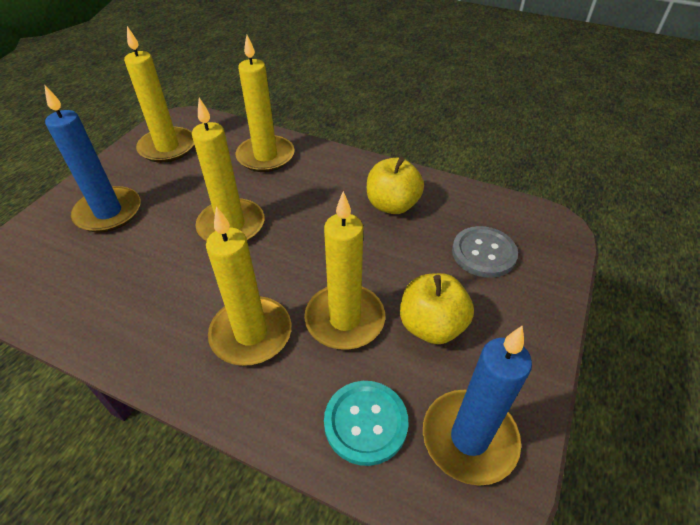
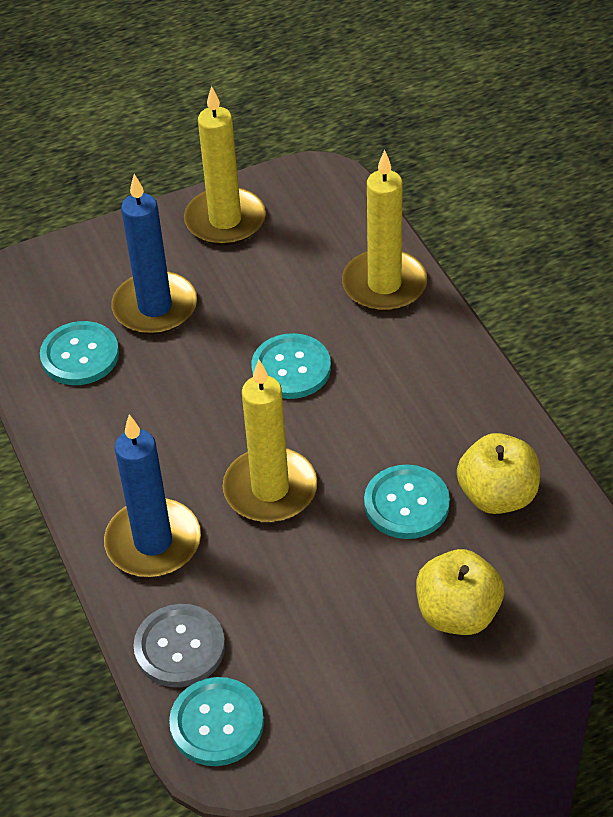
turquoise button: [324,381,408,466] = 1 -> [40,321,119,385] [169,677,264,766] [251,333,331,399] [364,465,450,539] = 4
yellow candle: [124,26,194,163] [192,98,264,241] [206,206,291,366] [235,35,295,172] [304,191,385,350] = 5 -> [184,86,266,245] [223,360,317,522] [342,150,427,311] = 3

